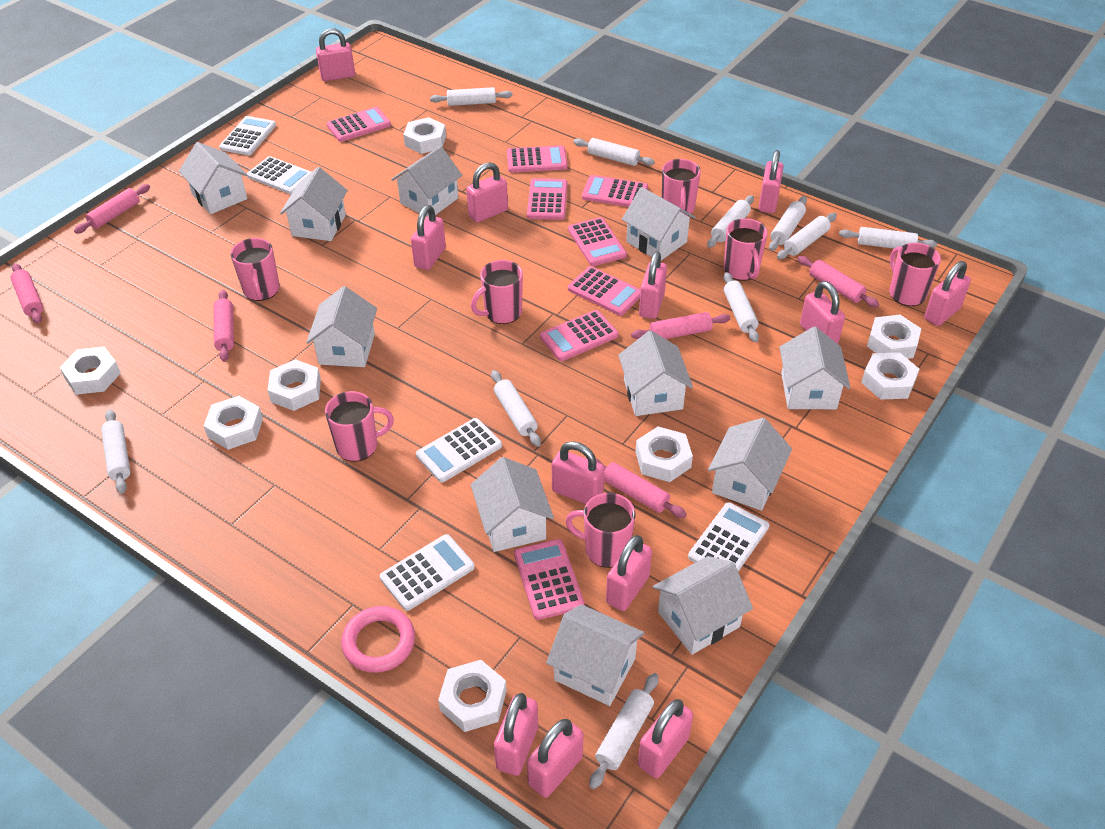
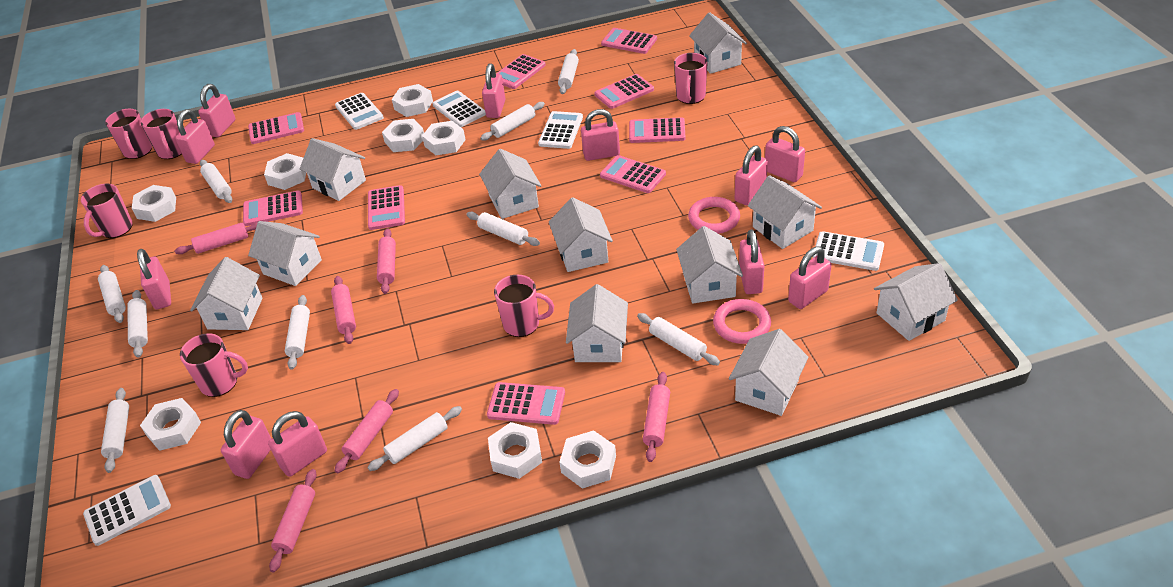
pink calculator: [327,107,391,142] [507,145,568,173] [514,539,585,620] [527,178,567,220] [540,310,618,361] [568,217,627,266] [568,266,640,316] [582,175,648,207] = 8 -> [243,191,303,226] [248,112,304,144] [368,185,405,230] [487,382,565,425] [496,54,546,89] [594,74,654,109] [600,155,666,193] [601,28,657,54] [629,117,685,143] = 9
pink mug: [230,238,280,301] [325,391,394,462] [471,260,523,324] [565,493,636,568] [661,159,701,216] [724,218,768,281] [889,243,941,306] = 7 -> [81,184,133,238] [105,109,152,159] [140,109,182,159] [180,333,248,397] [494,275,554,337] [674,53,708,104] = 6
pink padlock: [316,28,355,81] [411,205,446,270] [466,162,508,223] [494,693,538,776] [527,719,584,798] [552,441,604,504] [606,535,652,611] [638,699,693,778] [639,251,667,319] [759,150,784,213] [800,281,845,344] [924,261,971,326] = 12 -> [137,249,171,310] [175,109,215,164] [198,84,236,137] [221,410,271,479] [268,411,327,477] [482,63,506,118] [581,109,620,161] [735,146,768,205] [739,230,765,294] [765,126,805,182] [788,247,832,309] = 11
pink ring: [341,606,415,673] = 1 -> [688,197,740,234] [713,299,771,344] = 2

